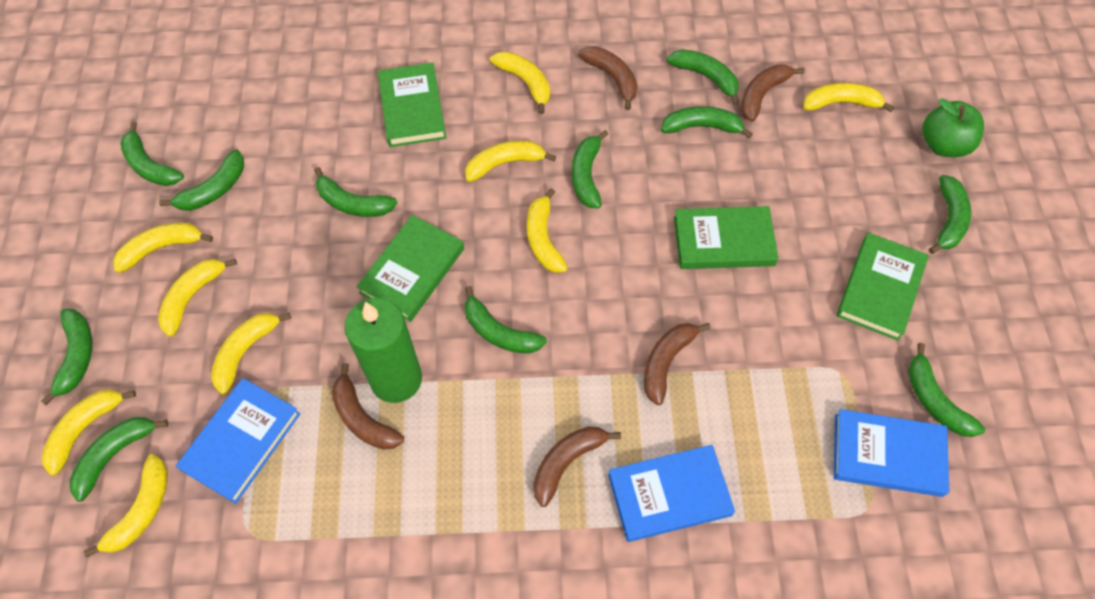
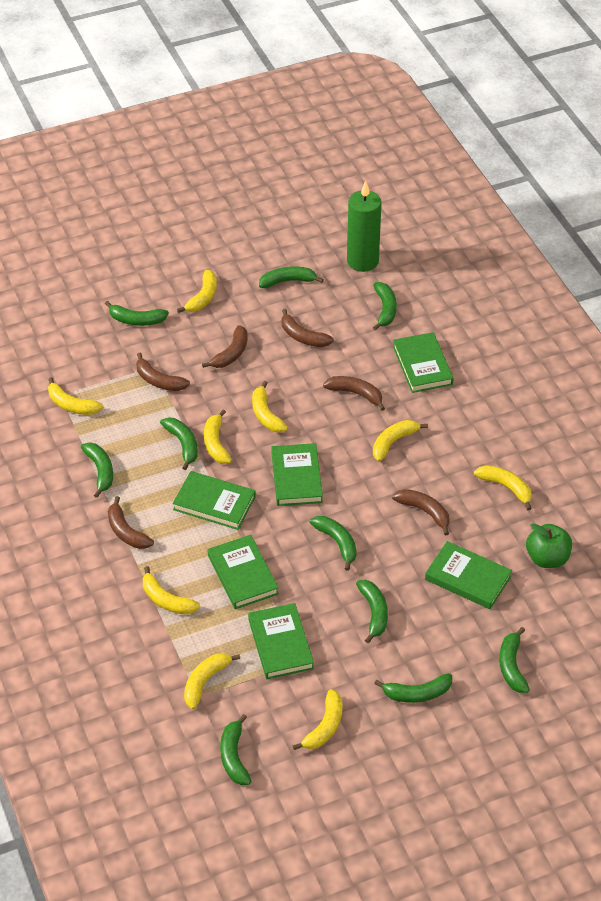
blue book: [176,378,300,504] [608,445,735,542] [834,409,949,497] = 3 -> none = 0
brown banana: [332,363,404,450] [533,426,621,507] [578,46,638,110] [644,323,710,405] [741,64,805,122] = 5 -> [108,496,154,549] [136,353,190,391] [202,325,247,368] [281,309,334,347] [323,376,385,410] [392,489,450,535] = 6
green banana: [41,309,92,405] [69,417,168,502] [120,122,184,186] [159,149,244,211] [314,167,397,217] [465,286,547,354] [572,130,609,208] [661,106,753,139] [667,49,739,105] [908,343,985,437] [929,175,971,254] = 11 -> [81,442,113,498] [105,301,169,326] [160,417,198,470] [220,714,252,785] [259,266,324,288] [310,516,357,571] [356,580,388,643] [373,282,397,330] [374,673,452,703] [499,627,530,693] = 10
green book: [356,215,464,322] [378,63,446,147] [674,206,779,269] [836,233,929,341] = 4 -> [173,471,256,530] [208,535,279,609] [248,603,314,679] [271,443,323,506] [393,332,454,393] [425,541,512,609] = 6

